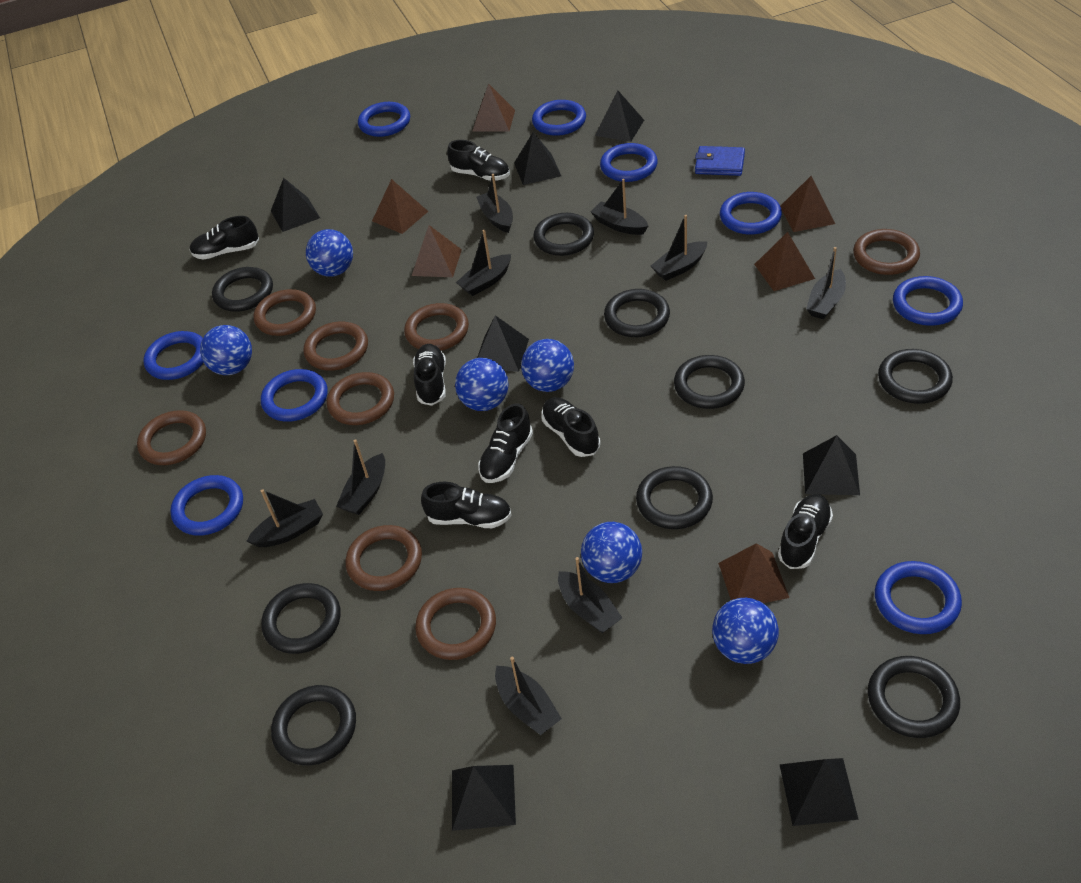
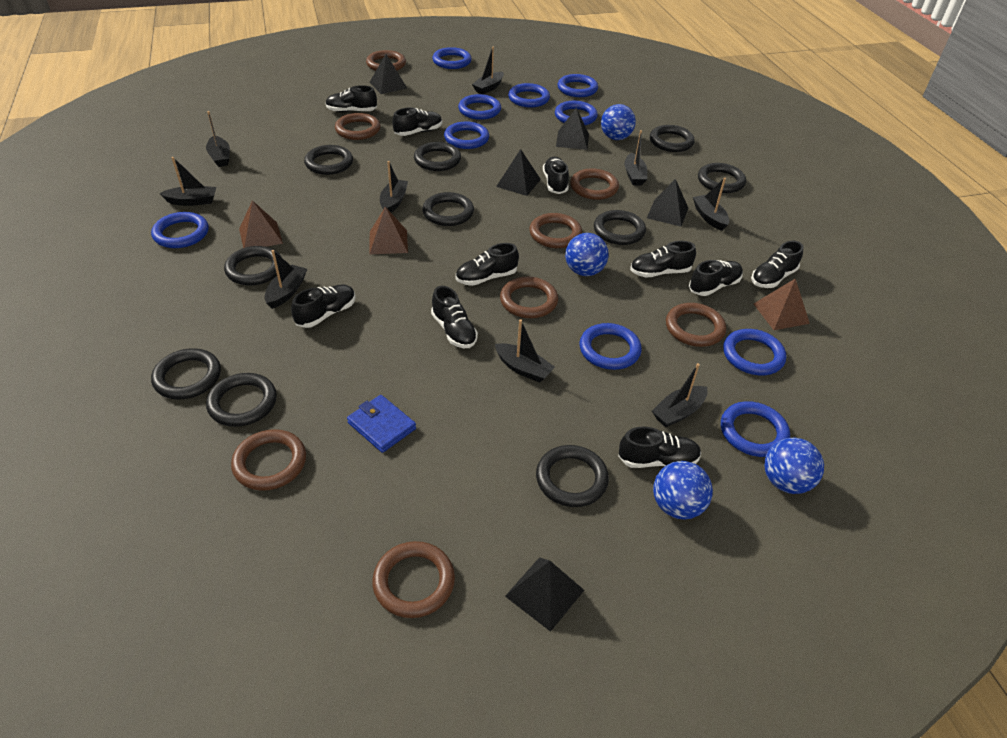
black pyramid: [271,178,320,232] [452,765,516,831] [477,315,529,372] [514,132,561,185] [595,91,644,142] [780,758,859,826] [803,435,860,495] = 7 -> [370,54,408,94] [496,149,541,196] [505,557,584,632] [556,108,589,150] [647,179,688,227] = 5
black ring: [212,267,273,312] [261,583,340,654] [271,685,356,766] [533,213,594,256] [604,289,670,337] [636,466,713,529] [674,355,745,409] [868,656,960,738] [878,349,953,404] = 9 -> [151,348,221,400] [206,373,277,427] [224,246,281,285] [304,145,353,175] [414,142,461,171] [422,192,474,226] [536,445,609,507] [594,210,646,245] [650,125,695,152] [698,163,746,193] = 10
black shoe: [190,216,259,260] [413,344,446,406] [421,482,512,528] [447,140,510,181] [478,403,533,483] [541,397,600,457] [778,494,833,569] = 7 -> [291,284,356,328] [326,85,377,112] [392,107,442,136] [431,286,478,348] [456,243,519,286] [543,157,569,194] [618,427,701,468] [630,241,696,278] [689,260,743,296] [751,241,803,288] = 10
blue ball: [200,325,252,375] [306,229,353,277] [455,358,508,411] [521,339,574,392] [581,522,642,583] [712,598,779,664] = 6 -> [565,233,608,276] [601,104,636,140] [653,461,713,519] [764,438,824,494] = 4
blue ring: [144,331,204,380] [170,475,243,536] [261,369,328,422] [358,102,410,137] [532,100,586,136] [600,143,658,182] [720,192,782,235] [875,561,962,634] [893,276,963,326] = 9 -> [151,212,209,248] [432,47,472,69] [444,122,489,149] [458,94,501,120] [508,83,550,108] [555,101,598,125] [558,74,598,97] [580,323,642,370] [721,401,790,457] [723,329,786,375] = 10
brown pyramid: [372,179,429,234] [412,225,462,277] [473,84,515,131] [718,543,789,603] [754,232,815,291] [780,176,835,232] = 6 -> [239,200,283,248] [369,207,408,255] [754,279,810,330] = 3

